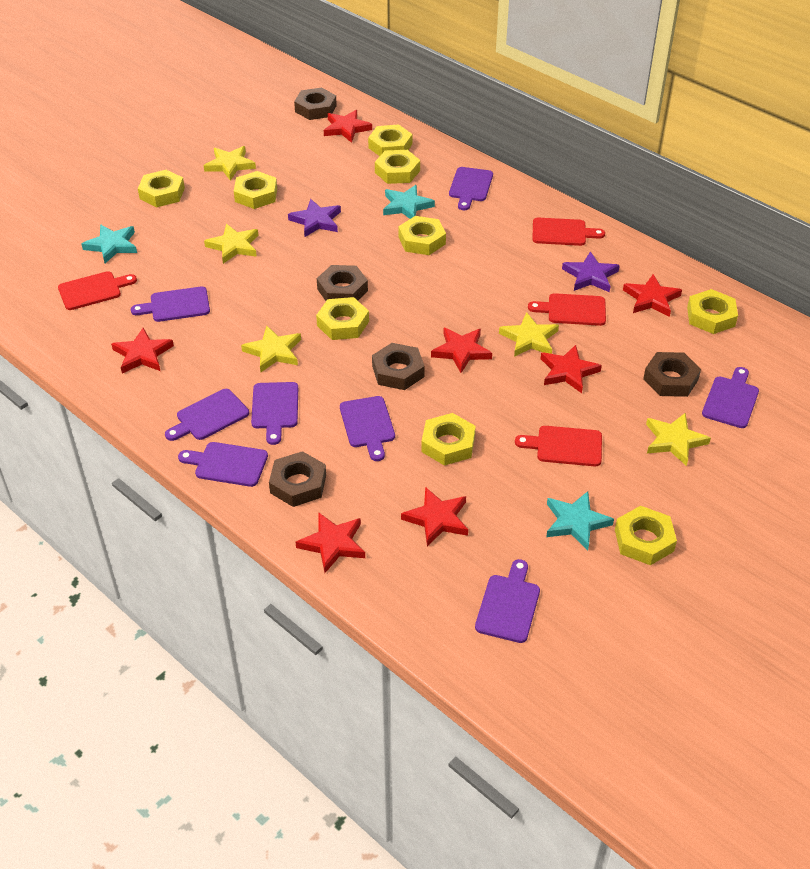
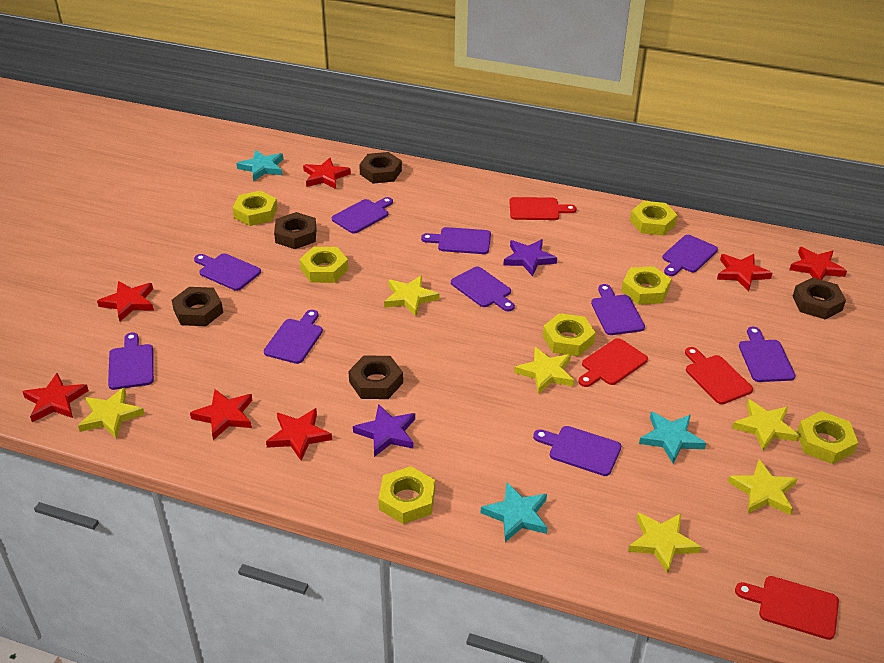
purple cutting board: [131,287,210,322] [165,389,249,441] [178,442,268,487] [251,382,298,445] [340,396,395,461] [449,167,493,210] [475,559,540,643] [702,367,759,428] = 8 -> [108,333,154,390] [194,253,261,291] [264,310,323,364] [332,197,393,234] [421,227,491,254] [451,267,515,311] [533,426,621,476] [591,284,645,335] [662,235,718,276] [739,327,796,382] = 10
yellow nut: [138,170,185,207] [234,171,277,209] [316,297,369,340] [368,124,412,156] [375,150,420,184] [398,216,446,255] [421,413,476,466] [615,506,677,565] [687,289,738,334] = 9 -> [232,191,278,226] [300,247,348,283] [378,466,435,524] [543,313,596,356] [621,266,671,305] [630,201,677,236] [797,411,858,464] = 7
yellow star: [204,146,256,181] [204,224,259,264] [241,326,301,372] [499,312,559,357] [646,413,711,466] = 5 -> [78,387,145,439] [384,275,439,316] [514,347,574,394] [628,513,701,574] [728,459,798,515] [732,399,800,451] = 6

